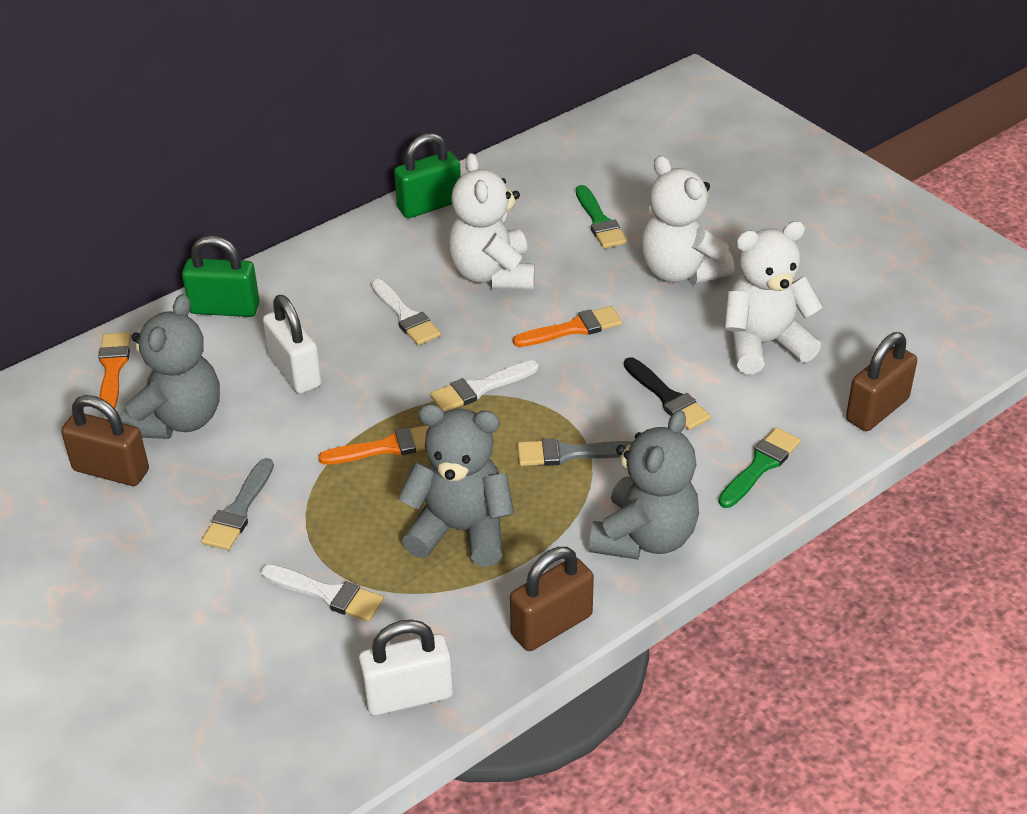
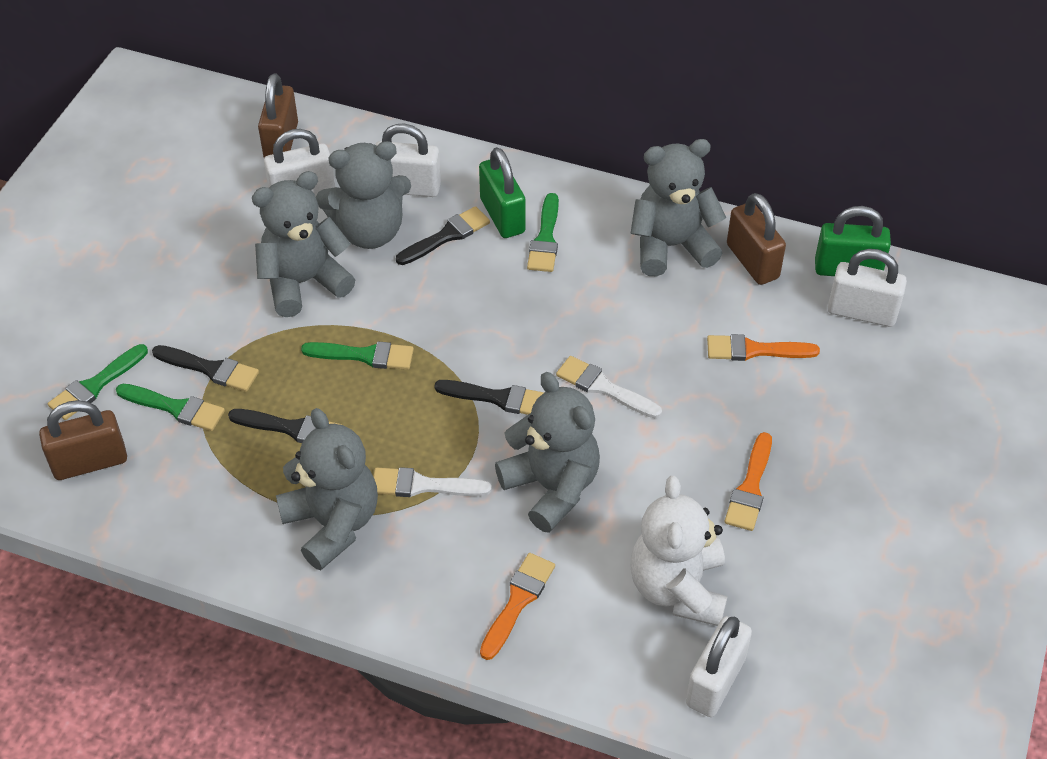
black brush: [624,357,711,430] = 1 -> [152,345,259,392] [228,409,342,443] [396,206,490,265] [434,380,544,415] = 4
green brush: [576,185,627,248] [719,427,801,508] = 2 -> [48,344,148,420] [116,384,225,431] [301,341,414,370] [527,193,559,272] = 4
grey brush: [201,458,274,550] [517,438,632,466] = 2 -> none = 0
grey teddy bear: [121,294,220,439] [398,404,514,567] [589,410,699,560] = 3 -> [252,171,355,317] [276,408,378,570] [316,141,411,249] [495,372,600,533] [630,139,726,276] = 5
white brush: [261,564,384,622] [371,279,441,345] [430,360,539,412] = 3 -> [373,467,492,497] [556,356,662,418] = 2
white padlock: [263,295,322,394] [359,620,453,716] = 2 -> [264,129,335,197] [375,124,441,197] [686,616,752,717] [828,249,907,327] = 4
white teddy bear: [448,153,535,290] [641,155,734,284] [724,221,823,374] = 3 -> [630,476,728,626] = 1

